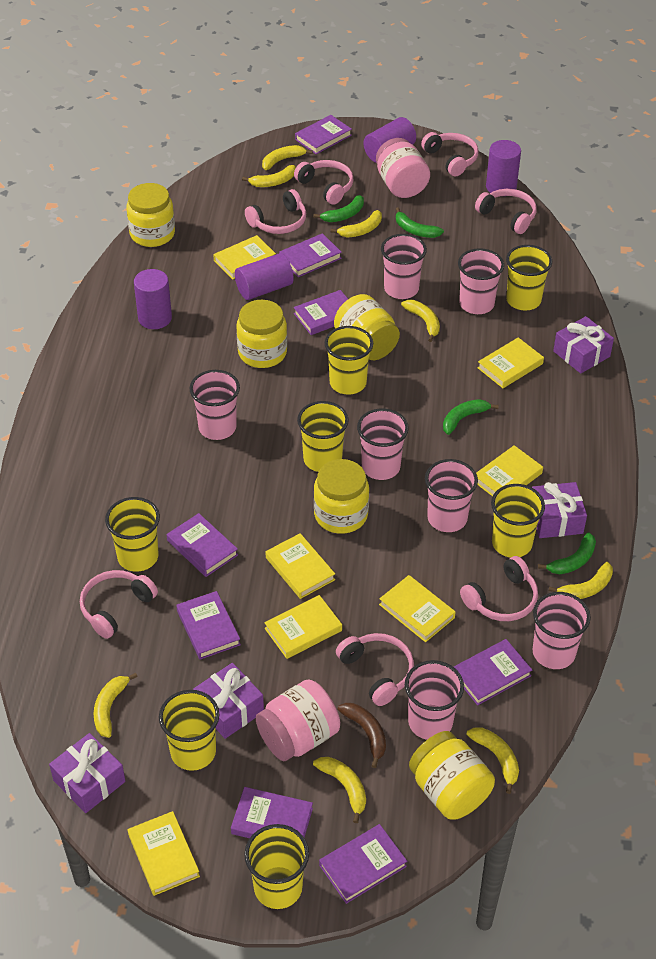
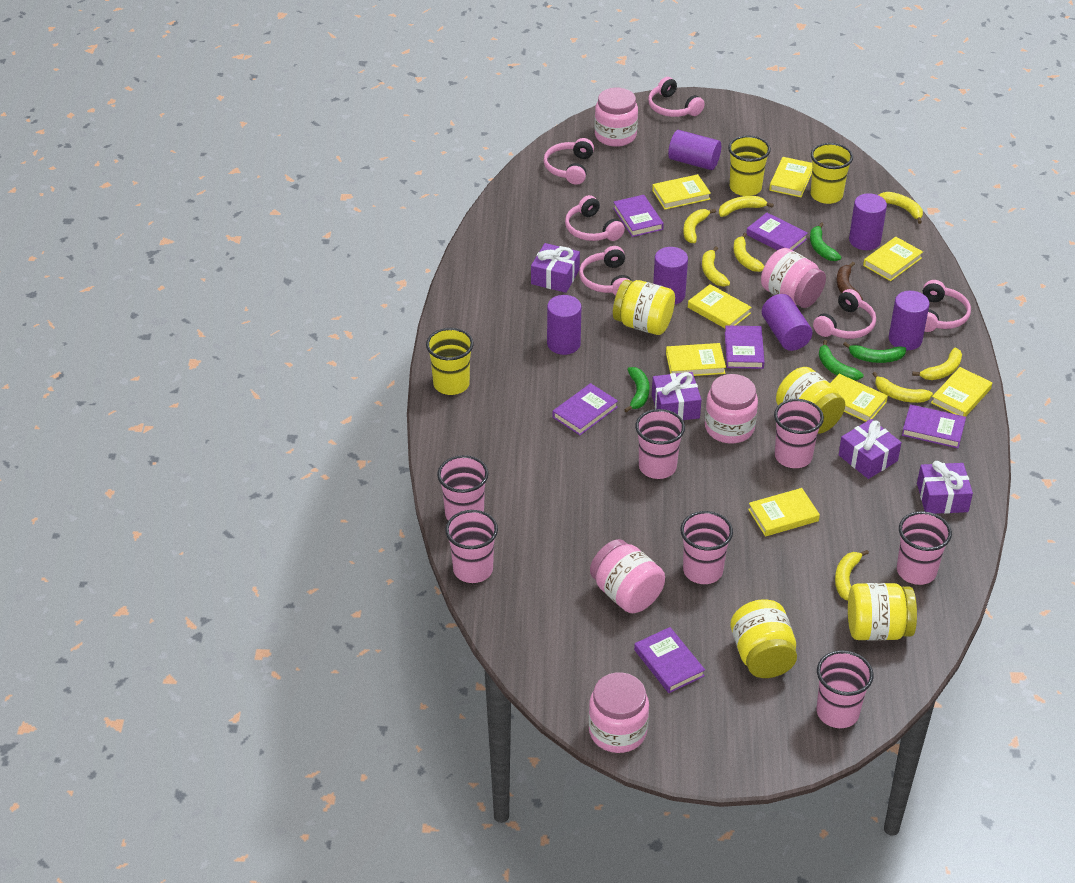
pink headphones: [80,570,158,639] [245,189,306,234] [294,160,354,205] [336,633,414,706] [421,132,478,176] [460,556,538,621] [475,189,537,234] = 7 -> [544,138,594,185] [565,195,625,241] [579,246,632,296] [648,77,705,117] [813,289,876,339] [923,280,971,332] = 6
pink jar: [256,680,340,761] [376,138,430,198] = 2 -> [588,672,649,753] [590,539,665,613] [595,88,638,147] [705,374,758,443] [761,248,826,308] = 5
purple book: [167,513,238,577] [176,591,241,660] [231,787,313,838] [279,233,342,277] [294,290,348,335] [295,115,352,154] [319,824,407,904] [454,639,532,705] = 8 -> [553,383,618,435] [613,195,664,237] [634,627,705,693] [725,325,765,369] [746,213,808,251] [902,404,966,448] = 6
purple cylinder: [134,269,172,329] [235,253,294,300] [363,117,416,163] [486,140,521,193] = 4 -> [547,295,581,355] [653,247,688,305] [668,130,721,170] [762,294,812,351] [849,193,887,250] [889,291,930,350] = 6
yellow book: [128,811,200,896] [213,235,276,280] [264,595,342,659] [266,533,335,599] [379,575,456,642] [476,445,543,497] [477,337,544,388] = 7 -> [652,174,711,209] [666,343,726,376] [688,284,752,328] [748,488,820,537] [769,157,812,197] [830,374,888,422] [863,237,923,281] [931,367,992,417] = 8
yellow cup: [105,497,160,572] [159,690,219,771] [244,824,309,909] [297,401,349,472] [325,326,373,395] [491,484,545,558] [506,245,552,311] = 7 -> [426,328,474,395] [728,135,771,196] [811,143,853,204] = 3
yellow jar: [126,183,175,247] [236,300,287,368] [314,459,369,534] [334,294,400,360] [409,731,495,820] = 5 -> [613,280,675,335] [730,599,797,678] [776,367,845,434] [848,583,917,640] = 4

